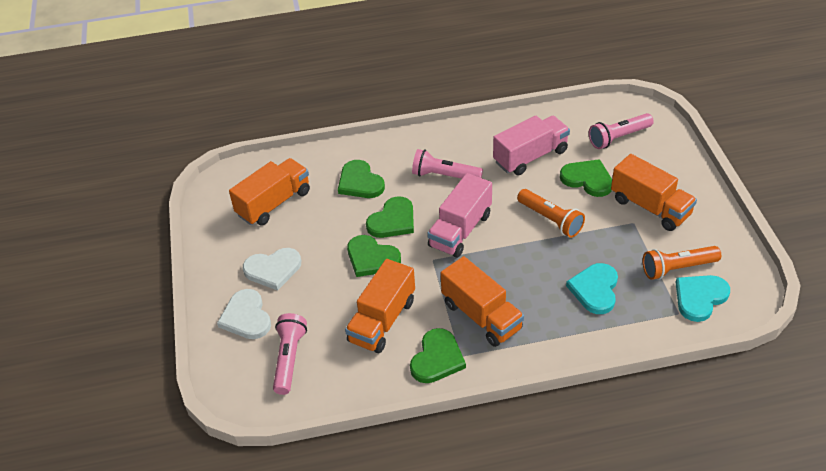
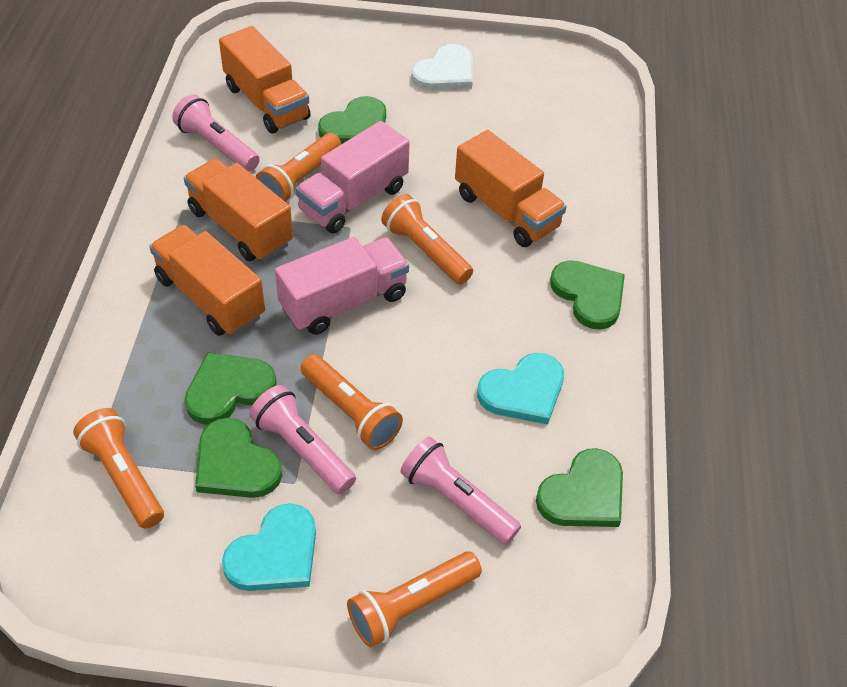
orange flashlight: [517,189,585,238] [643,246,721,280] = 2 -> [73,408,164,529] [256,133,341,202] [301,355,403,450] [347,552,482,647] [381,194,473,284] = 5
white heart: [217,289,271,339] [243,248,301,291] = 2 -> [411,44,473,91] = 1

